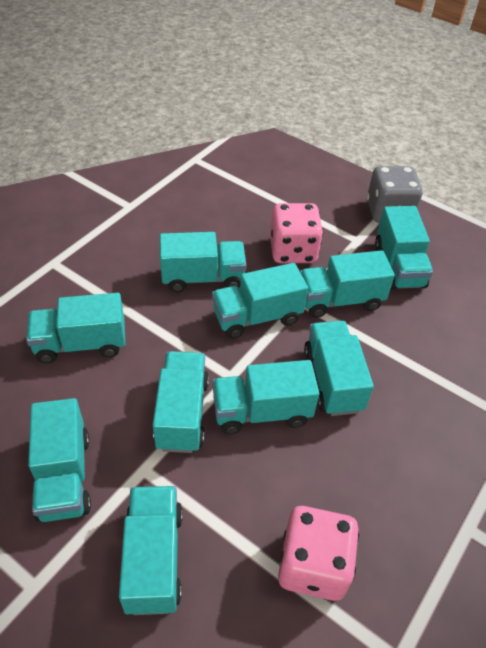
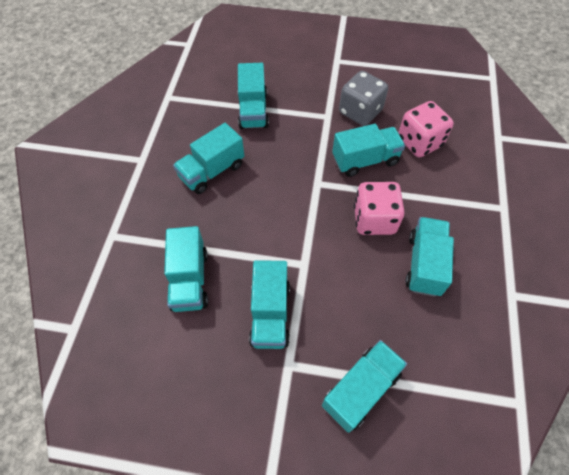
turquoise truck: [26,293,125,364] [28,398,91,522] [119,486,183,615] [153,351,209,453] [160,232,246,293] [212,263,308,339] [212,360,319,434] [300,250,395,318] [304,321,374,416] [375,206,433,290] = 10 -> [164,226,208,312] [173,123,244,194] [238,63,269,129] [249,260,290,349] [322,340,407,433] [332,124,405,177] [405,217,454,297] = 7

